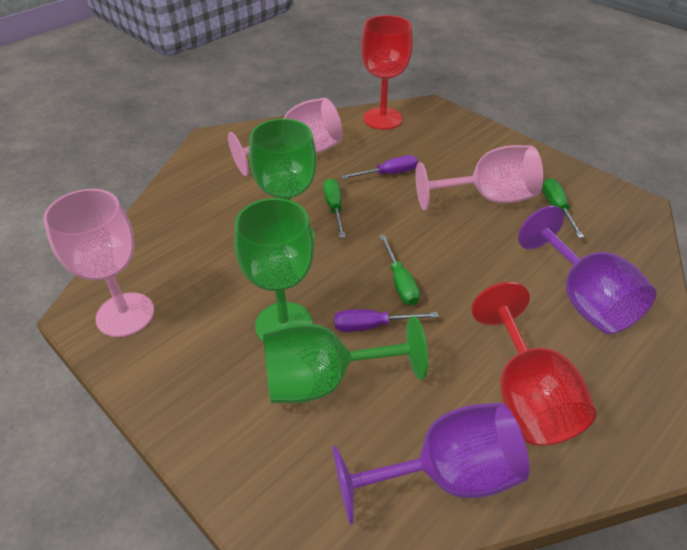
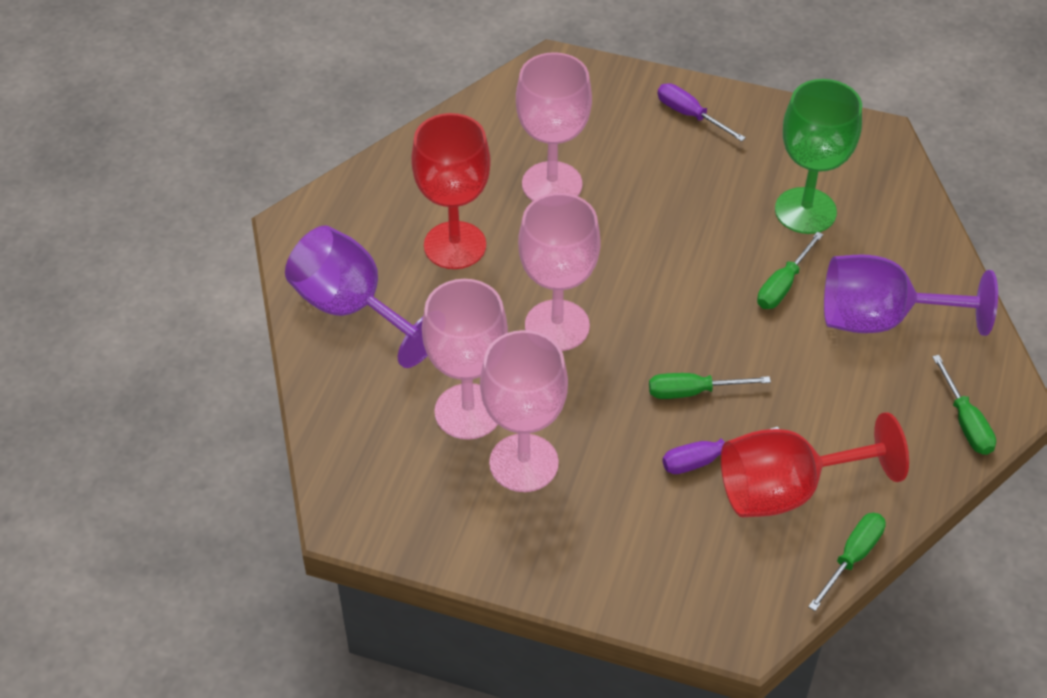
green goblet: [234,198,314,342] [249,119,317,241] [263,316,428,403] = 3 -> [775,79,862,234] = 1
green screwdriver: [323,178,345,238] [380,235,420,305] [542,178,584,238] = 3 -> [649,373,771,399] [757,232,823,309] [808,513,886,611] [932,355,996,455] = 4
pink goblet: [43,189,154,337] [228,98,343,176] [416,145,543,210] = 3 -> [422,279,508,440] [480,330,568,492] [516,52,592,201] [518,193,601,351] = 4

